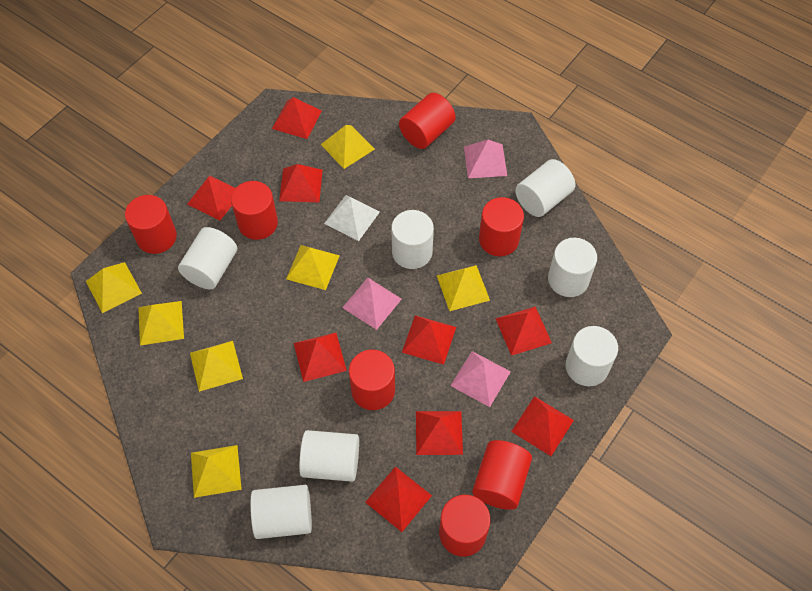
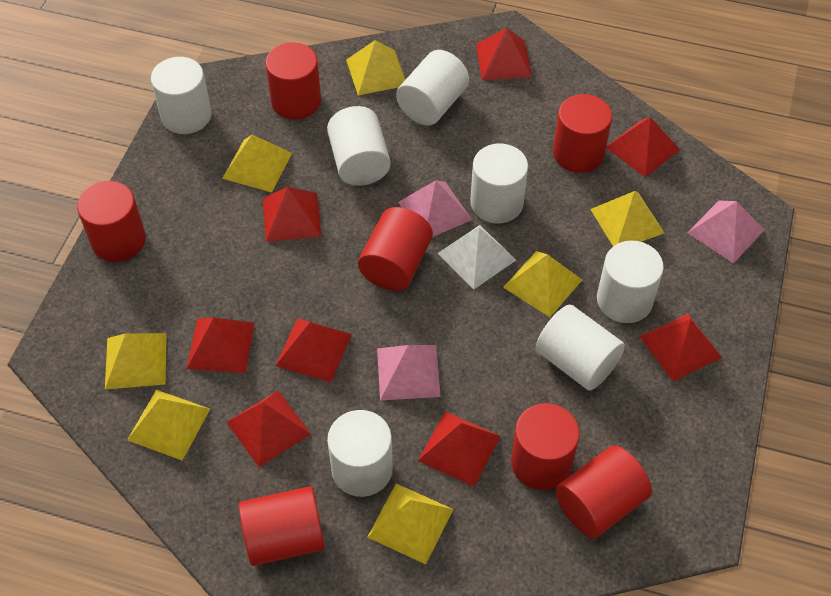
red pyramid: [187,176,235,221] [272,97,322,139] [279,164,323,202] [294,333,347,382] [365,467,432,532] [402,315,456,365] [416,411,463,455] [495,306,552,356] [511,396,574,456] = 9 -> [187,318,255,373] [226,391,311,467] [263,187,321,242] [275,318,352,383] [418,411,501,487] [476,28,532,80] [606,117,680,177] [640,314,722,382] = 8

